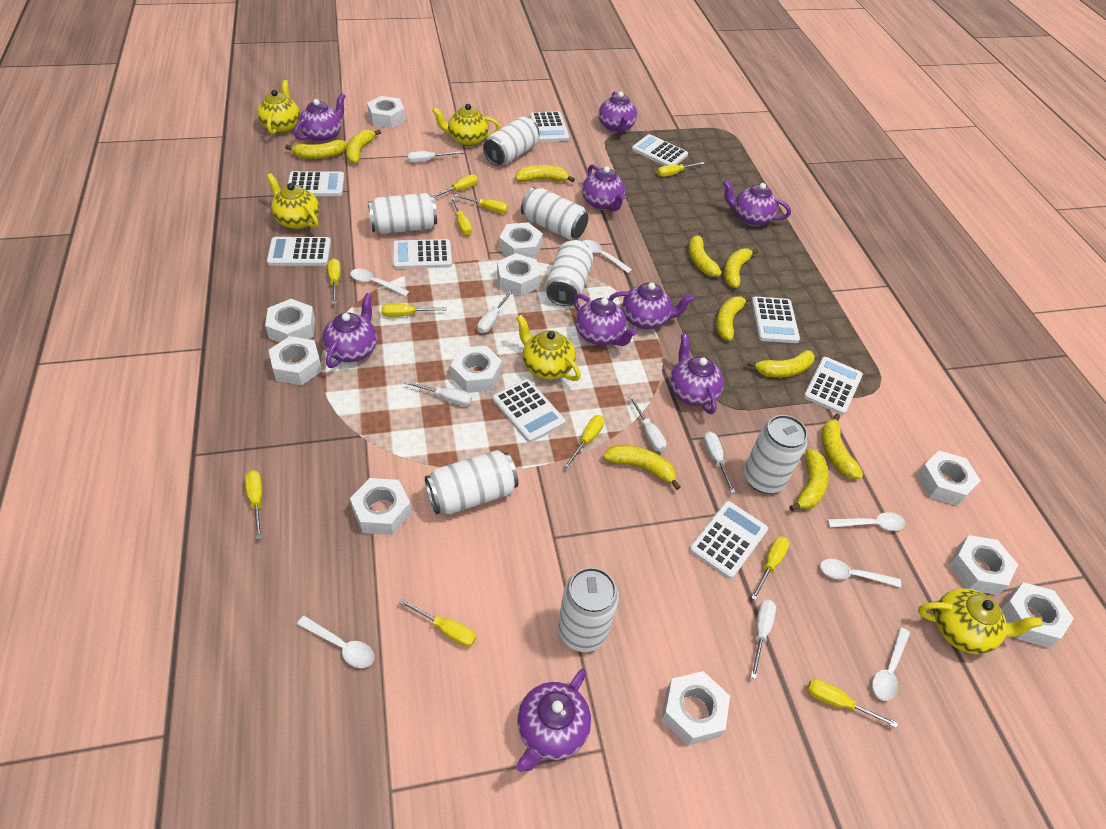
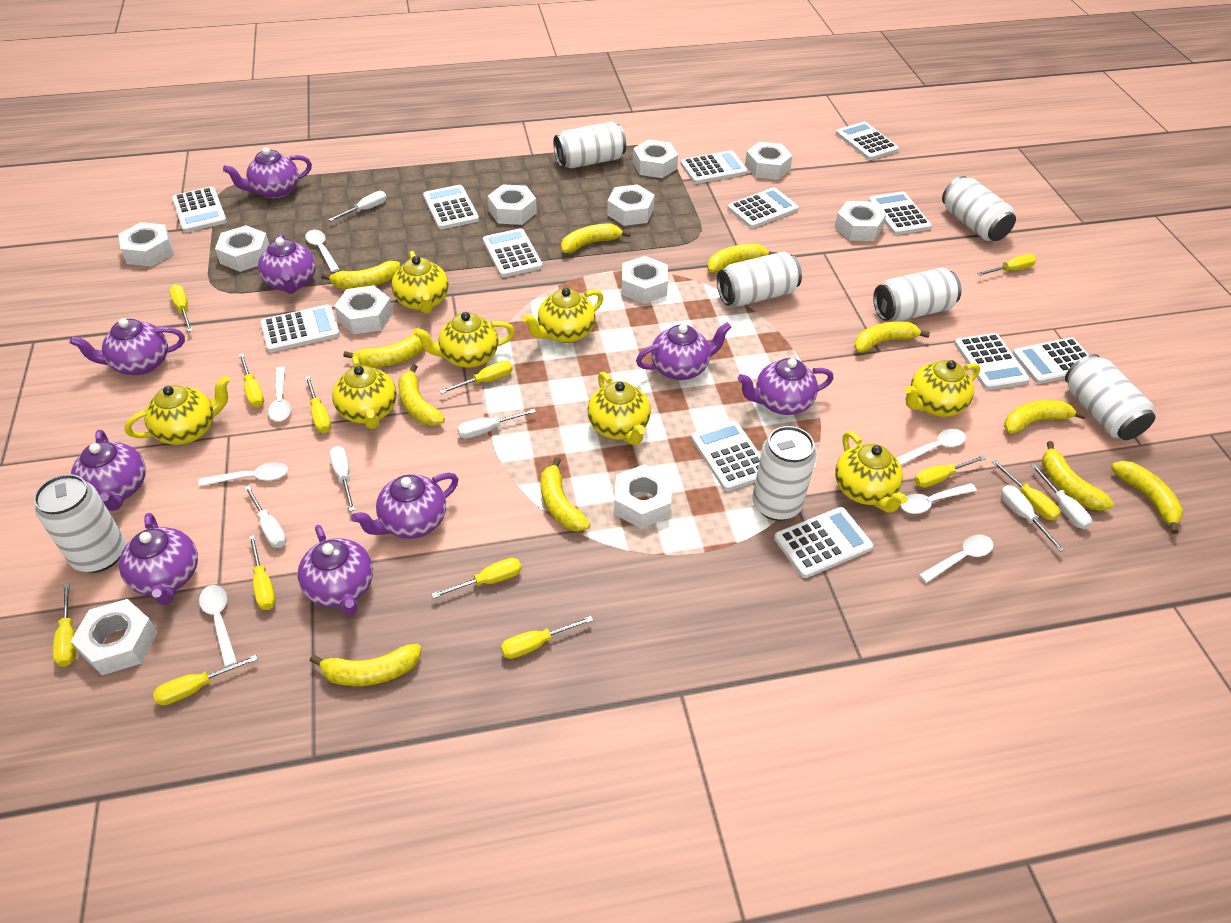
white calculator: [267,237,331,266] [288,171,344,196] [393,239,452,269] [493,379,565,443] [530,111,569,142] [632,134,688,166] [689,501,768,579] [751,297,800,343] [803,357,863,415] = 9 -> [172,187,227,232] [260,305,340,352] [423,185,479,229] [483,228,543,277] [681,150,748,184] [691,420,761,491] [728,187,799,228] [774,507,873,578] [836,122,899,160] [869,192,932,235] [954,333,1030,390] [1012,337,1089,384] = 12
white spoon: [297,616,374,668] [350,268,410,296] [583,240,632,273] [820,559,901,588] [827,512,905,531] [872,627,910,701] = 6 -> [198,462,288,487] [199,585,237,667] [268,367,291,421] [305,230,339,272] [897,429,966,465] [901,483,977,514] [919,534,994,583] = 7
yellow banana: [285,140,347,159] [346,130,381,164] [515,165,575,182] [603,445,681,490] [689,232,722,277] [716,296,752,341] [724,249,758,288] [747,350,815,378] [789,448,829,511] [822,414,863,479] = 10 -> [310,644,421,686] [321,261,400,289] [343,335,424,367] [398,364,445,426] [541,457,590,531] [561,224,631,253] [707,244,777,273] [854,321,930,352] [1004,400,1086,434] [1042,441,1114,511] [1111,461,1184,534] = 11
yellow screwdriver: [245,470,263,539] [328,258,341,304] [381,304,447,317] [399,599,476,647] [433,175,478,198] [451,197,472,235] [454,194,509,213] [564,415,605,468] [657,162,704,177] [751,536,790,600] [807,679,898,728] = 11 -> [53,583,76,666] [153,655,258,705] [169,285,193,332] [239,354,264,407] [249,535,276,610] [305,376,331,433] [432,558,521,599] [440,361,513,394] [501,616,593,659] [914,455,986,488] [977,254,1036,276] [992,460,1061,520] = 12
yellow teapot: [257,80,300,135] [267,173,320,230] [432,104,501,146] [516,315,581,381] [918,588,1043,654] = 5 -> [124,376,230,445] [332,356,397,429] [391,251,449,314] [413,312,515,368] [523,288,604,343] [588,372,651,445] [835,431,908,513] [905,360,980,417] = 8

